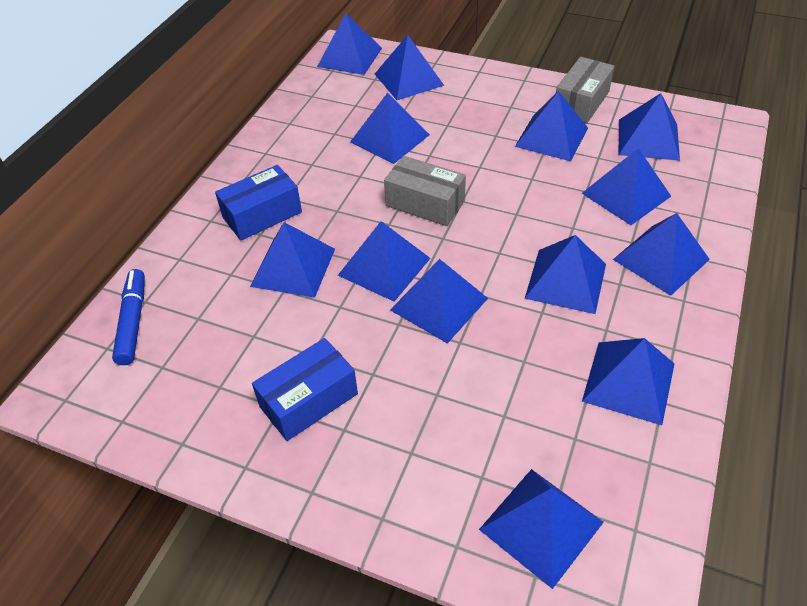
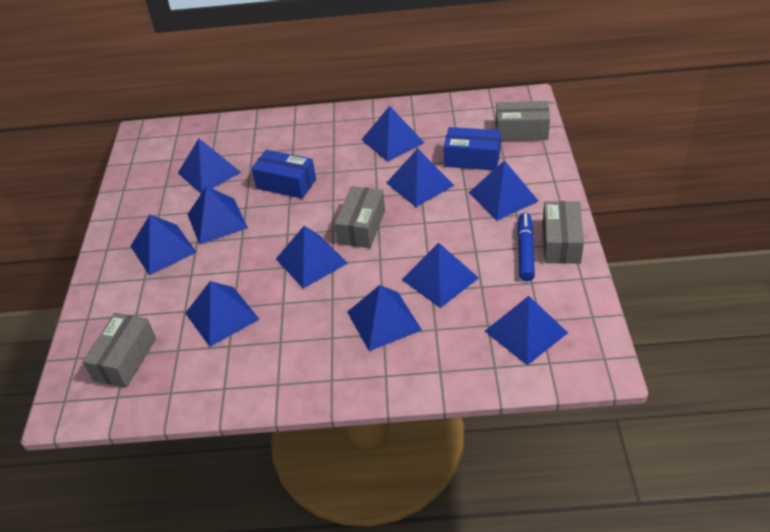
blue pyramid: [250,222,335,298] [317,13,382,75] [338,221,430,302] [350,93,430,164] [375,35,444,100] [390,259,488,344] [479,469,604,589] [515,91,588,161] [525,235,606,314] [582,148,671,225] [582,338,675,425] [613,213,710,296] [619,93,680,161] = 13 -> [131,215,197,275] [178,138,241,193] [185,281,259,347] [188,186,248,245] [276,226,348,288] [347,285,422,351] [361,106,425,162] [387,148,454,207] [402,243,479,308] [469,160,538,221] [485,296,568,365] = 11
grey box: [384,156,466,226] [556,57,614,123] = 2 -> [82,313,156,388] [335,186,385,248] [496,101,550,141] [543,201,584,264] = 4

